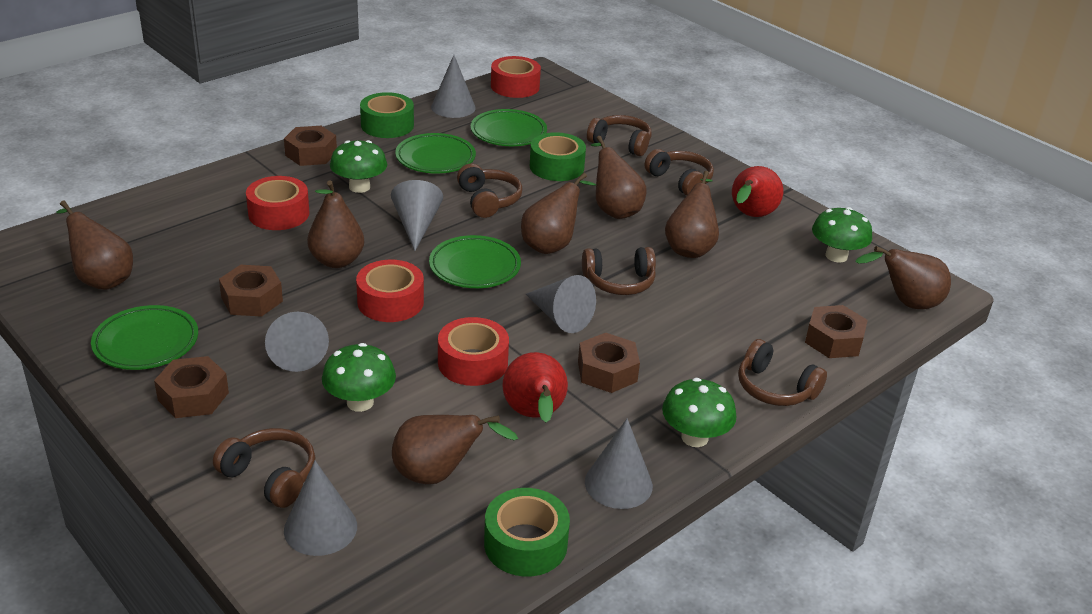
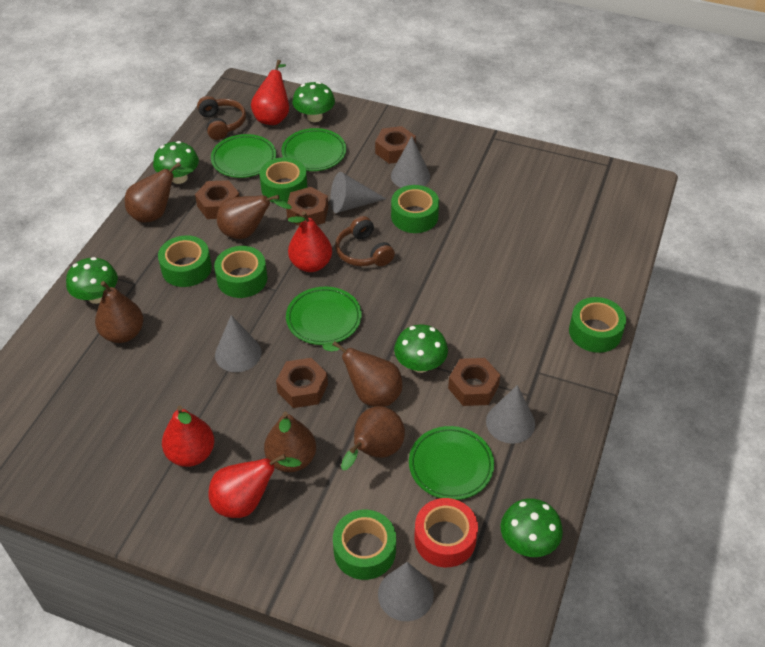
brown headphones: [213,428,315,508] [457,164,522,218] [582,247,656,295] [587,115,651,156] [644,149,714,196] [738,339,827,406] = 6 -> [197,96,246,140] [335,216,395,266] = 2
brown pear: [56,201,133,290] [307,181,364,268] [392,415,518,484] [521,172,596,254] [591,136,647,219] [665,171,719,258] [855,246,951,309] = 7 -> [83,281,143,343] [125,162,194,222] [217,195,292,239] [264,412,316,472] [323,341,402,407] [341,406,405,470] = 6
green mushroom: [322,343,396,412] [330,140,387,193] [662,378,737,447] [812,207,872,263] = 4 -> [66,257,118,304] [153,141,199,184] [292,82,335,122] [394,325,448,373] [501,498,563,557] = 5
green tape: [360,92,414,138] [484,488,570,577] [530,132,586,181] = 3 -> [158,235,212,287] [214,246,267,298] [259,157,307,203] [333,510,396,580] [391,185,439,233] [569,297,626,353] = 6
grey cone: [265,311,329,372] [284,461,357,556] [391,180,443,251] [431,55,476,118] [526,275,596,333] [585,418,653,509] = 6 -> [215,315,262,372] [330,172,386,213] [378,562,434,621] [391,136,430,188] [486,385,535,444] = 5
red pear: [502,352,568,422] [732,166,783,217] = 2 -> [162,406,214,467] [208,454,302,518] [251,60,289,125] [288,211,332,272] = 4
red tape: [246,176,310,230] [356,260,424,322] [438,317,509,386] [491,56,541,98] = 4 -> [414,498,478,567] = 1

